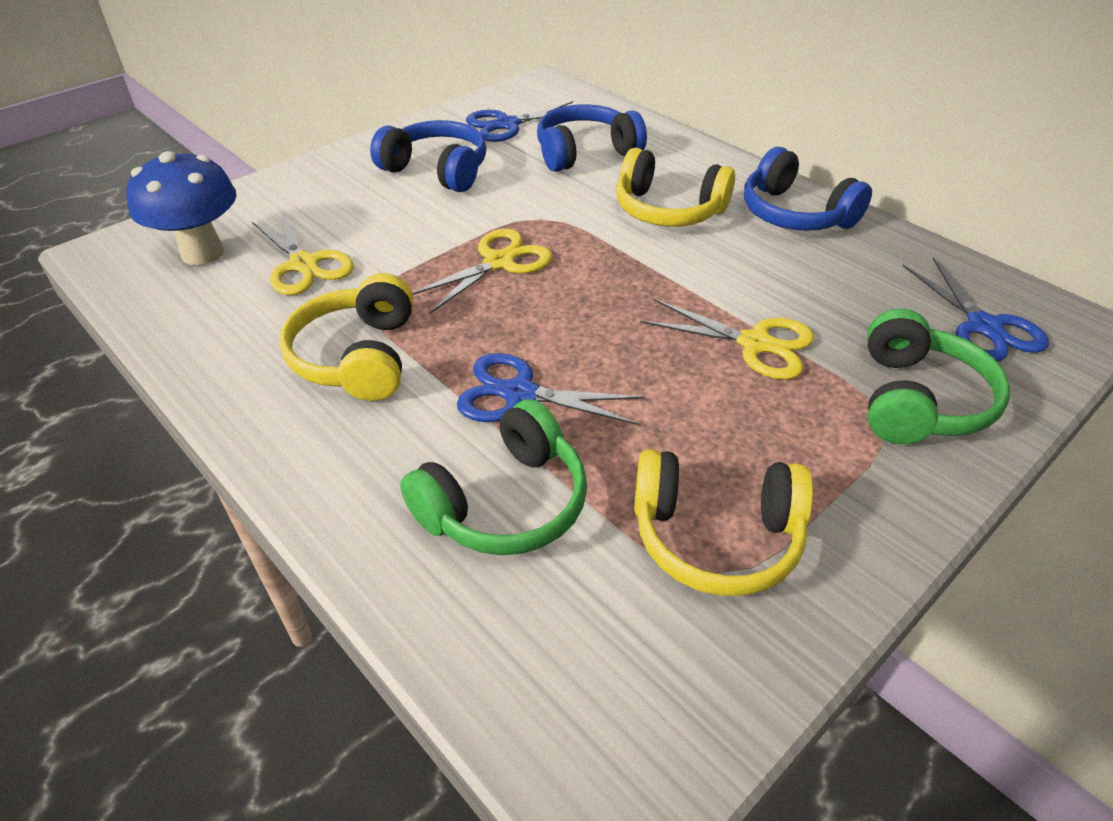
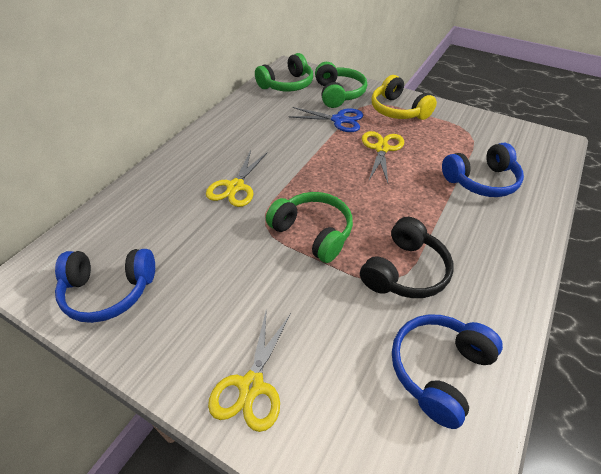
black headphones: none = 0 -> [360,217,454,298] = 1
blue mushroom: [126,151,237,265] = 1 -> none = 0
blue scissors: [457,353,645,425] [466,101,573,142] [903,257,1049,362] = 3 -> [288,107,363,132] = 1
green headphones: [400,399,587,555] [867,309,1010,444] = 2 -> [255,53,313,91] [266,192,353,263] [315,62,367,108] = 3
yellow headphones: [279,273,413,401] [616,148,735,227] [634,449,813,596] = 3 -> [371,75,437,120] = 1

